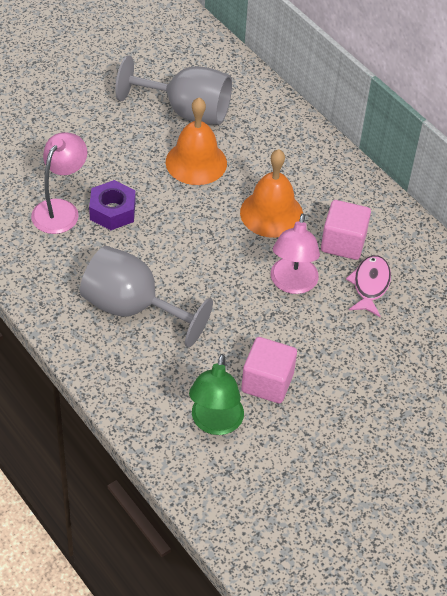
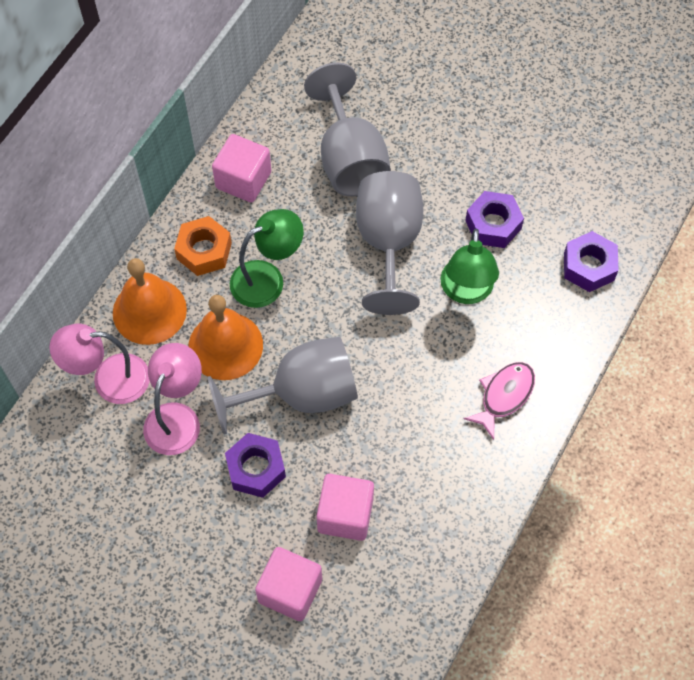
green lamp: [189,354,244,435] = 1 -> [230,209,304,308] [441,229,499,304] = 2
grey goblet: [80,246,213,348] [115,55,232,125] = 2 -> [208,337,358,435] [304,63,391,196] [356,171,423,315] = 3
orange nut: none = 0 -> [174,216,232,276] = 1
pink cube: [241,337,297,403] [321,200,371,260] = 2 -> [212,134,271,203] [255,547,322,621] [316,474,374,541] = 3
purple nut: [89,180,135,230] = 1 -> [225,433,286,498] [465,191,524,248] [564,231,619,292] = 3

